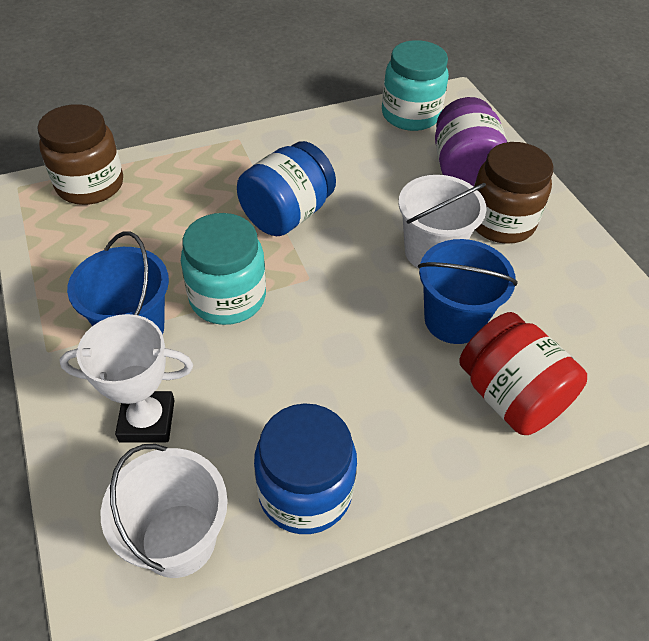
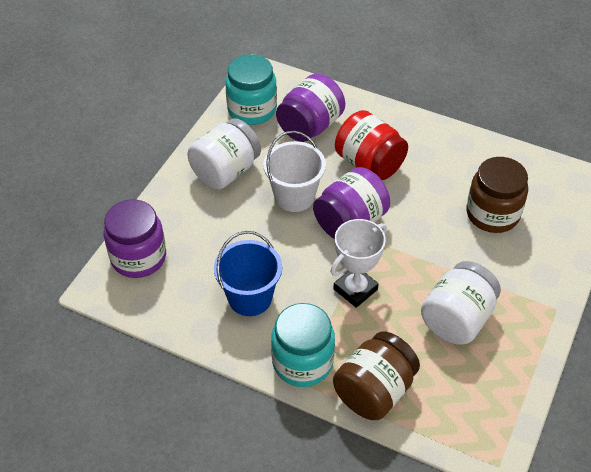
blue bucket: [67,231,169,335] [418,239,518,344] = 2 -> [214,231,282,316] = 1
blue jar: [237,141,336,236] [254,403,357,534] = 2 -> none = 0
purple jar: [435,97,507,187] = 1 -> [104,200,166,278] [276,73,345,142] [313,167,390,239] = 3
white bucket: [101,444,228,578] [398,175,487,269] = 2 -> [263,131,326,212] = 1
white jar: none = 0 -> [188,118,261,189] [421,261,501,344] = 2

